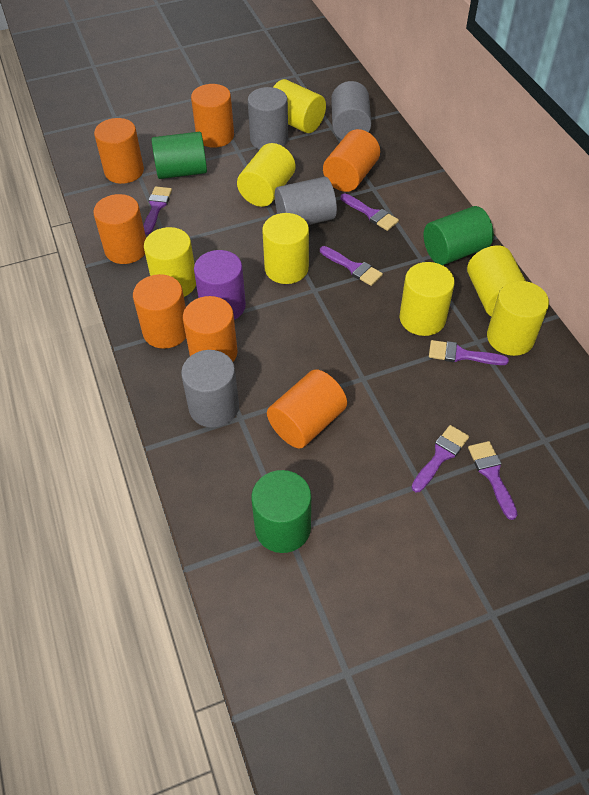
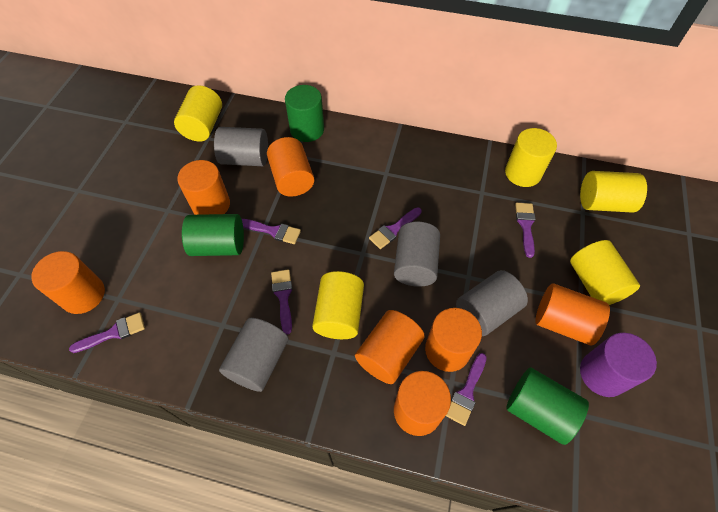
yellow cylinder: [144,227,196,297] [237,143,295,207] [262,213,309,284] [273,79,326,133] [400,262,455,336] [467,245,526,316] [487,281,549,356] = 7 -> [174,85,222,142] [312,271,364,339] [505,128,557,187] [570,240,640,305] [580,171,647,213] = 5

